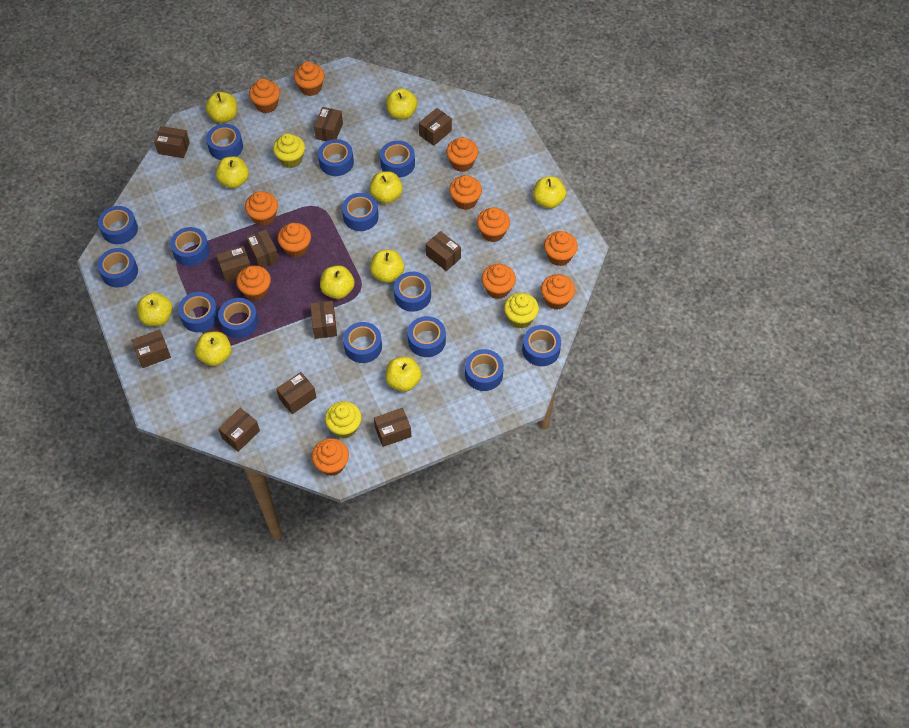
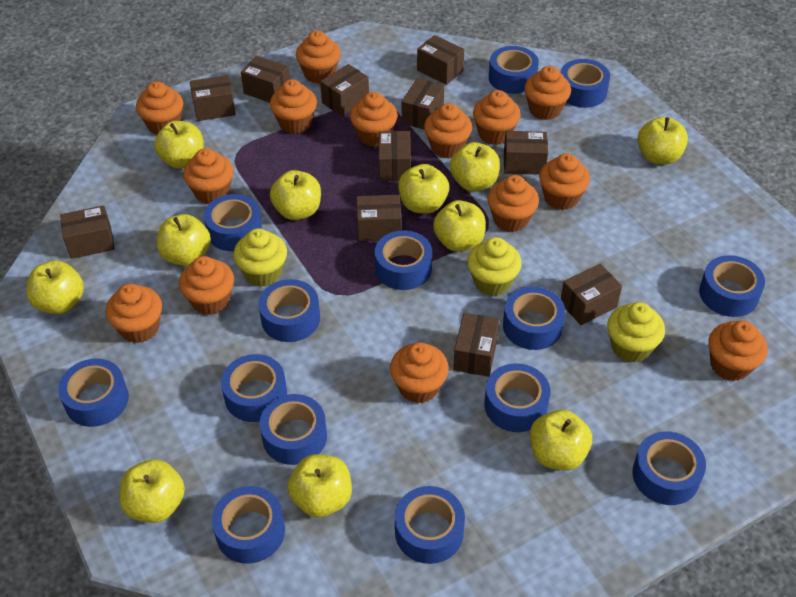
orange cupcake: [236,265,271,301] [245,191,278,226] [249,78,280,113] [277,223,311,258] [294,61,325,96] [312,438,349,476] [446,137,478,172] [449,175,482,210] [477,207,510,242] [482,264,516,299] [541,274,575,310] [544,231,578,266] = 12 -> [106,284,162,343] [136,81,183,135] [179,256,234,315] [183,148,234,204] [270,79,317,134] [296,31,341,84] [350,92,398,147] [390,342,449,403] [424,103,472,159] [473,90,521,145] [487,175,539,232] [524,66,571,120] [539,153,590,210] [708,320,768,381] = 14
yellow apple: [137,292,173,326] [195,331,232,366] [205,92,237,123] [216,156,249,189] [320,265,355,299] [369,171,403,204] [370,250,404,283] [385,356,422,392] [386,88,417,119] [533,176,566,209] = 10 -> [26,261,84,314] [119,459,185,523] [154,121,204,169] [157,214,211,266] [270,170,321,220] [288,454,352,518] [398,164,449,214] [433,200,486,252] [450,142,500,191] [530,410,592,471] [638,116,688,165] = 11

